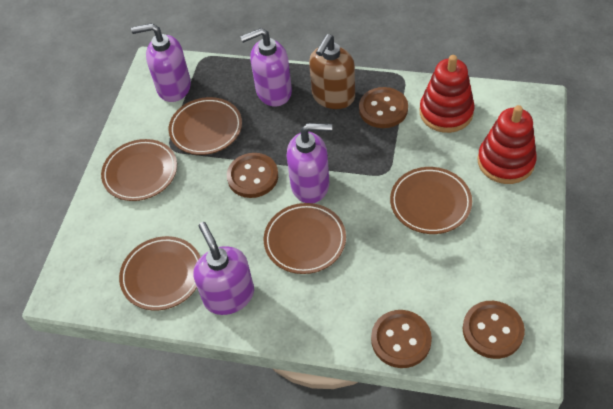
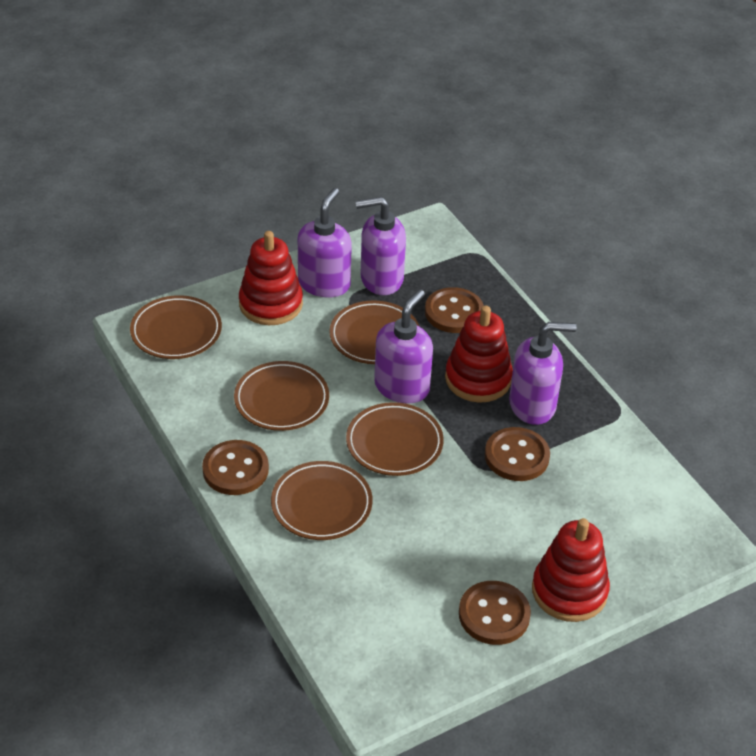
brown soap dispenser: [309,34,355,109] = 1 -> none = 0
red stacking toy: [420,55,475,133] [477,105,537,184] = 2 -> [239,231,303,325] [445,306,513,403] [532,518,610,622] = 3

